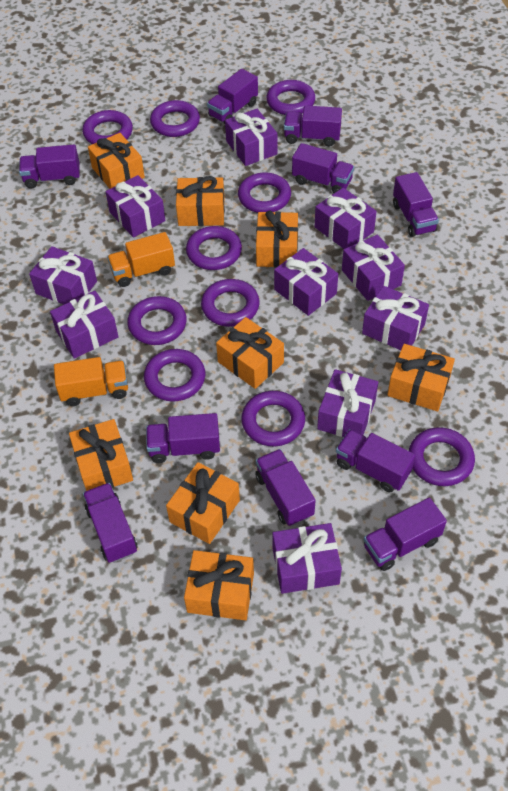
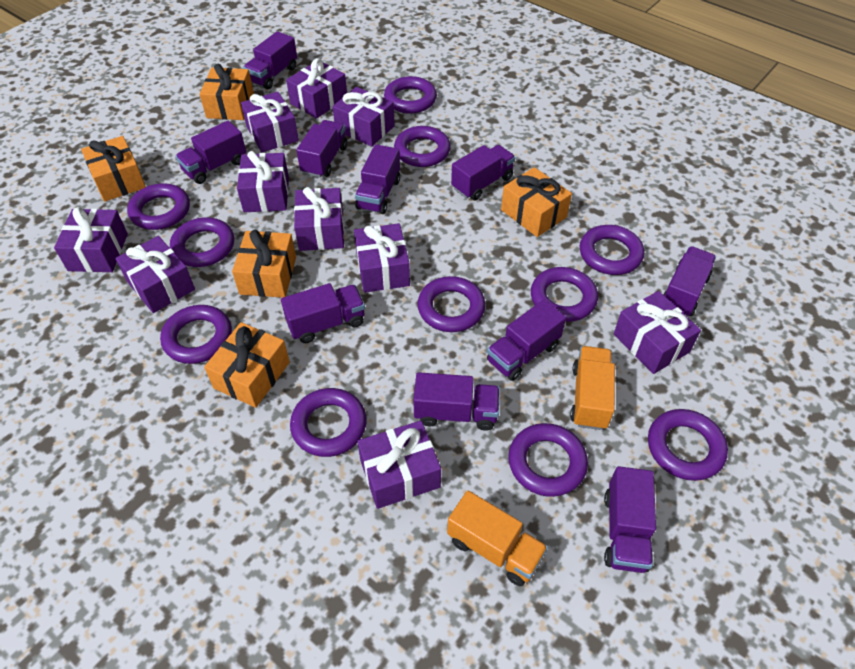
orange gift: [69,419,133,491] [88,133,145,189] [166,462,240,544] [176,176,225,226] [184,550,254,620] [216,317,284,389] [256,210,298,267] [387,344,455,411] = 8 -> [81,136,146,202] [199,64,254,120] [204,322,290,408] [232,230,296,298] [501,167,572,237] = 5
purple ring: [82,110,133,144] [127,296,187,345] [144,349,205,401] [150,100,200,137] [186,226,242,270] [201,279,259,327] [238,172,291,213] [241,391,305,446] [266,80,315,115] [409,427,475,486] = 10 -> [127,183,190,230] [160,305,232,364] [170,217,234,267] [290,388,367,457] [384,76,437,114] [394,126,451,167] [417,276,485,332] [508,423,588,497] [531,267,598,322] [580,225,644,275] [648,409,728,481] = 11

